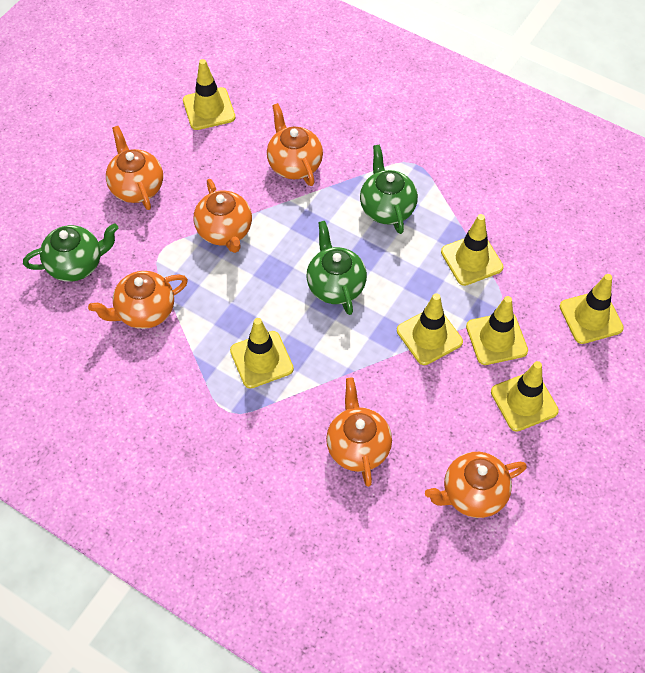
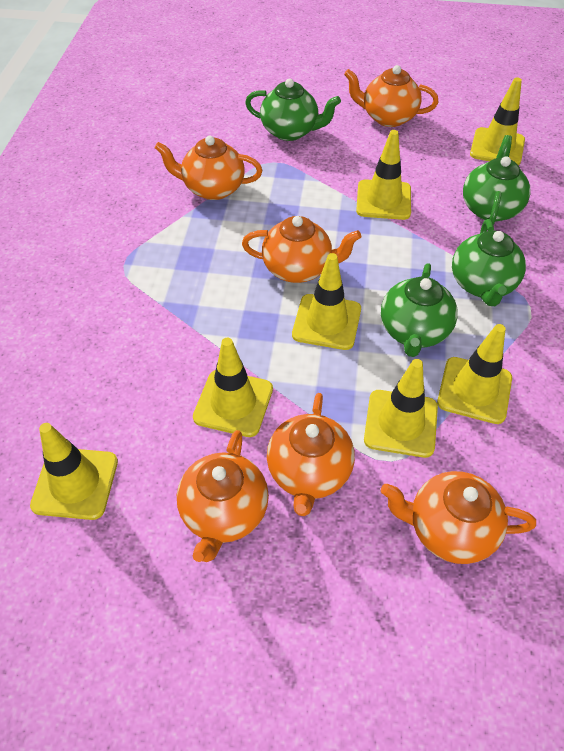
green teapot: [23,223,118,282] [306,221,367,315] [360,144,418,234] = 3 -> [245,78,341,141] [381,263,458,357] [452,219,526,306] [463,135,530,225] = 4

